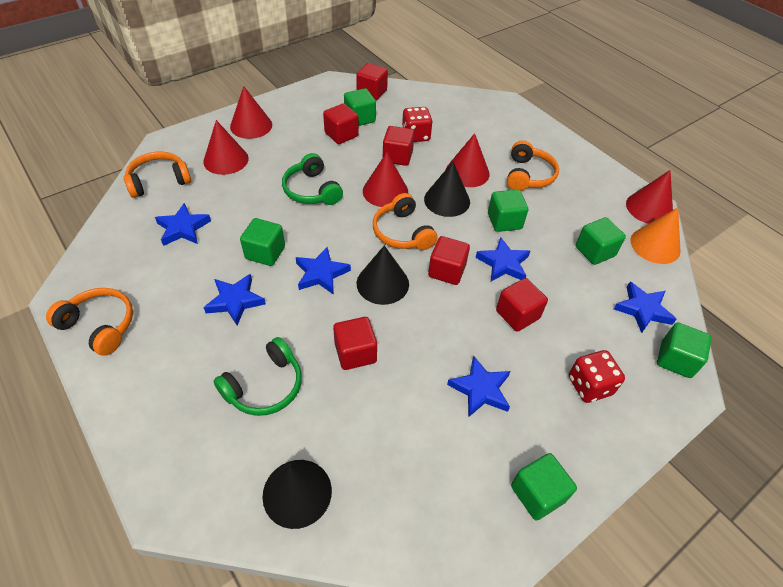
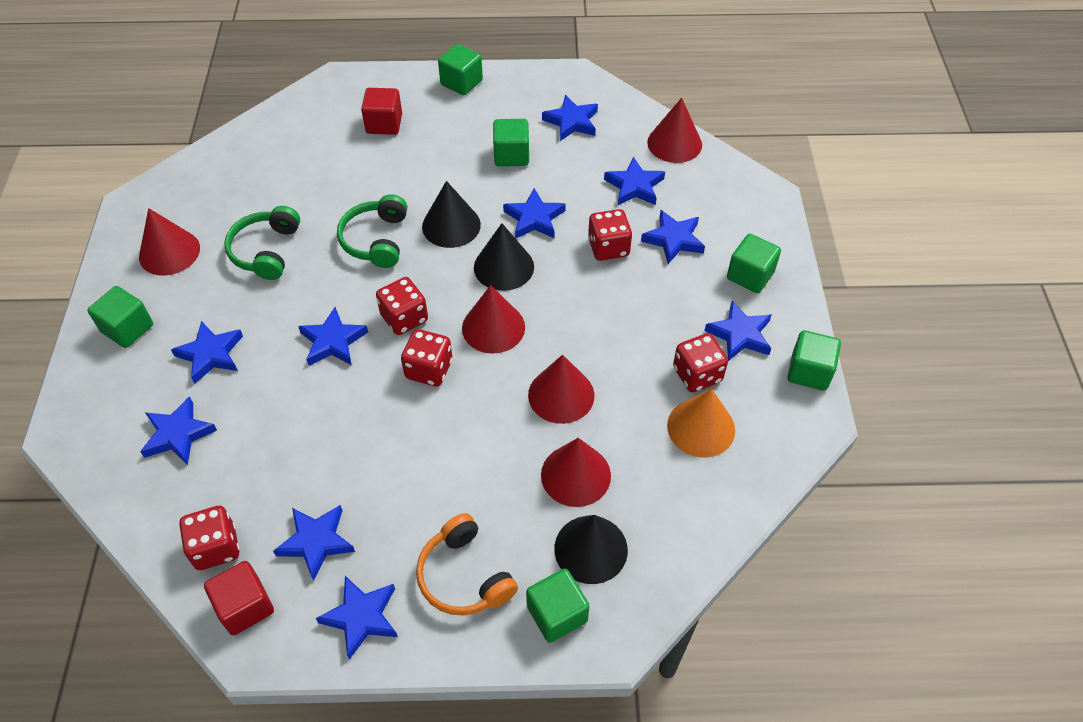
blue star: [155,203,211,246] [203,274,266,326] [296,247,351,295] [447,356,510,417] [475,237,530,281] [614,282,677,333] = 6 -> [140,396,217,465] [171,321,243,384] [273,505,355,581] [298,307,368,366] [316,576,398,660] [503,188,566,239] [542,95,598,141] [604,157,665,205] [641,210,705,264] [704,301,771,361] = 10
orange headphones: [46,288,133,356] [124,152,191,198] [373,193,438,250] [507,140,559,191] = 4 -> [416,513,518,616] = 1
red cube: [323,103,359,144] [333,317,377,370] [356,63,388,100] [383,126,414,166] [428,236,470,285] [496,278,548,332] = 6 -> [204,561,274,635] [361,88,402,135] = 2
red dice: [402,107,433,142] [569,350,625,403] = 2 -> [179,506,239,570] [376,277,428,335] [401,329,452,386] [588,209,632,261] [673,333,728,392] = 5

